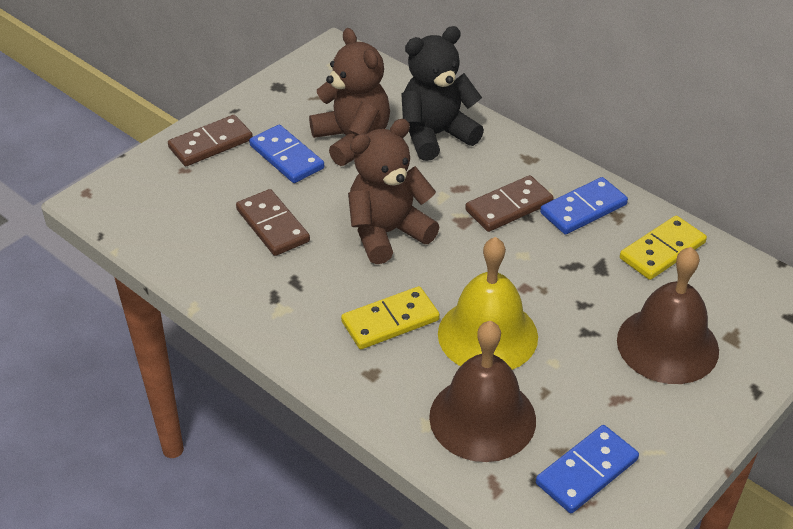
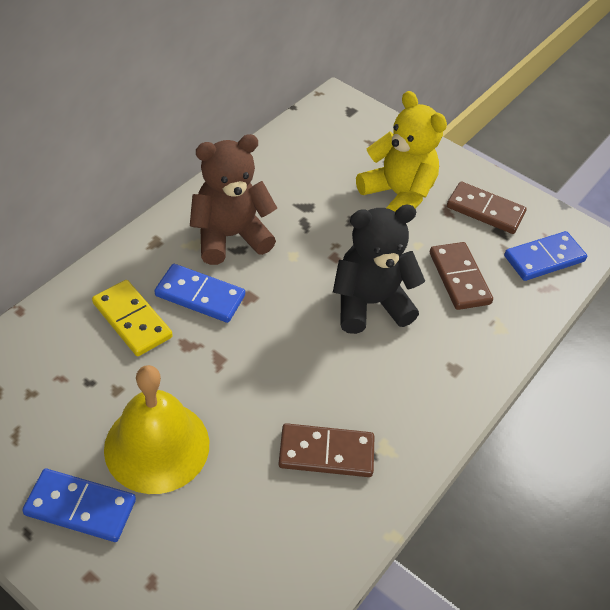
brown bell: [429,321,536,462] [617,247,719,384] = 2 -> none = 0
brown teddy bear: [309,28,390,166] [348,119,439,264] = 2 -> [190,134,277,265] = 1
yellow domino: [341,286,440,349] [620,216,707,280] = 2 -> [92,280,173,356] = 1
yellow teddy bear: none = 0 -> [356,91,447,211] = 1

